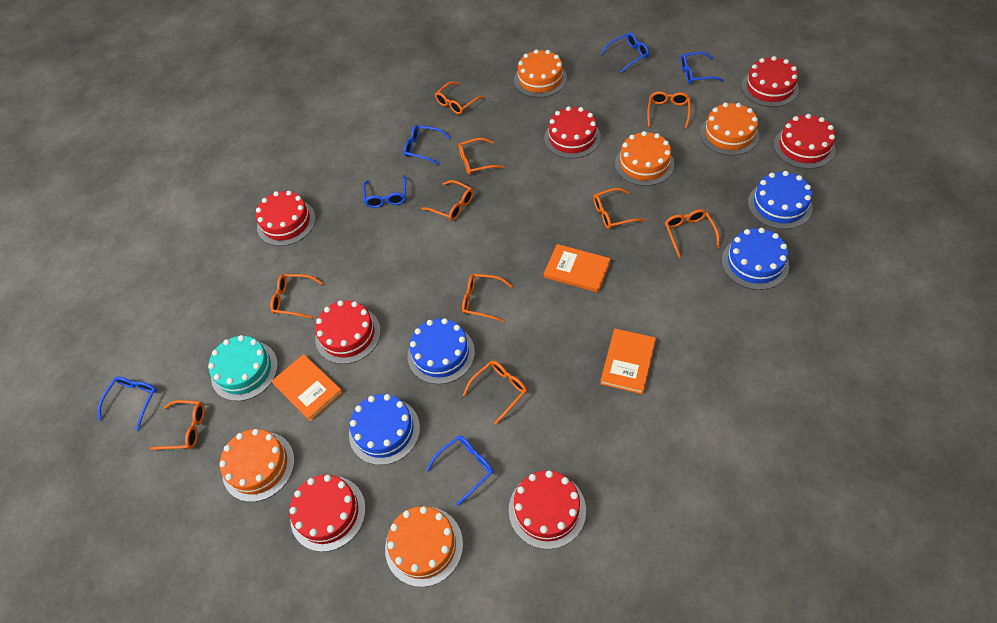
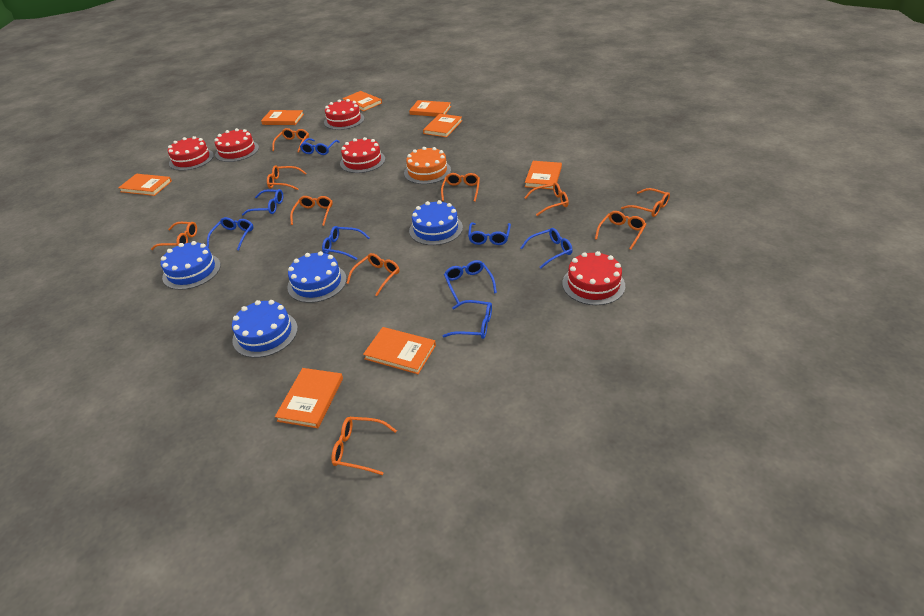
blue glasses: [98,376,157,430] [363,175,406,208] [404,125,451,165] [426,436,493,506] [601,33,649,73] [680,52,724,84] = 6 -> [207,217,254,251] [242,189,283,216] [300,138,339,155] [322,226,370,260] [442,300,492,339] [444,260,497,304] [468,223,511,245] [520,228,573,269] = 8
orange book: [271,354,343,422] [544,244,611,293] [600,329,656,394] = 3 -> [118,174,172,196] [261,110,304,125] [275,368,343,428] [342,91,382,111] [363,327,436,374] [409,100,451,117] [423,114,462,137] [525,161,562,190] = 8
orange cake: [220,429,295,502] [385,506,463,587] [514,49,567,98] [615,131,674,186] [700,103,759,155] = 5 -> [404,147,451,184] = 1
red cake: [256,191,316,246] [289,475,366,552] [315,300,381,364] [509,470,586,549] [544,106,601,159] [741,56,799,107] [774,114,836,169] = 7 -> [168,136,214,171] [214,128,259,162] [324,99,364,130] [340,137,385,173] [562,251,625,305] = 5
turquoise cake: [208,335,278,401] = 1 -> none = 0

